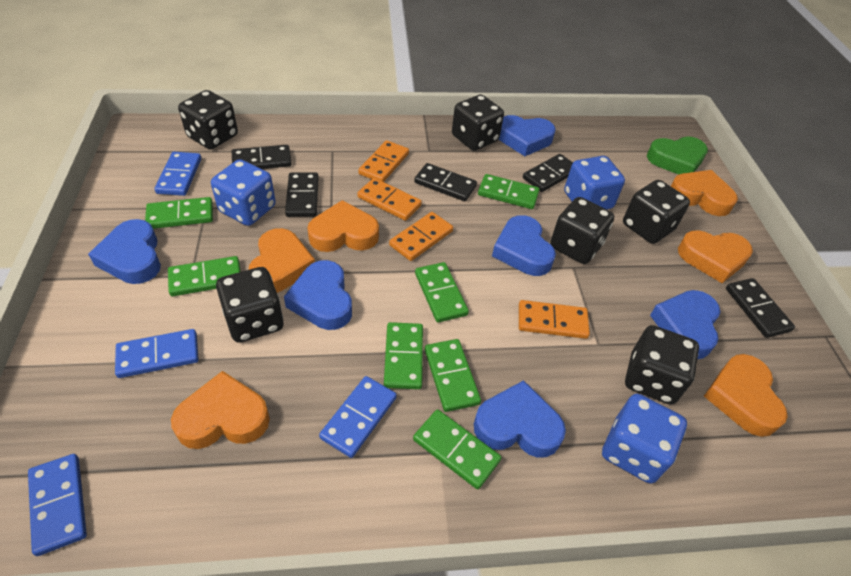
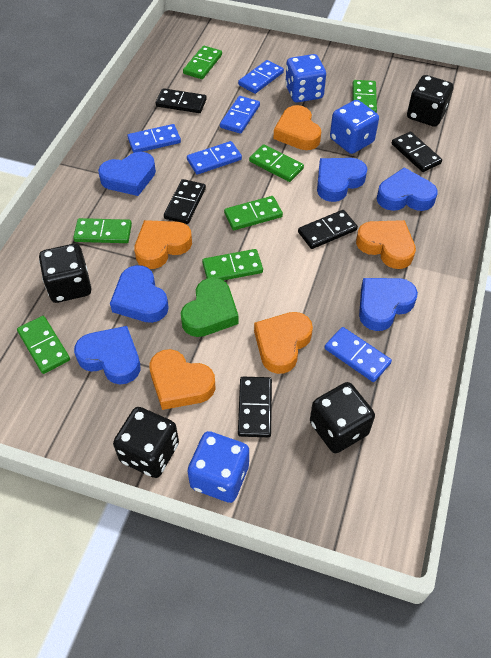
black dice: [178,90,238,149] [216,267,284,343] [452,95,504,151] [550,197,614,264] [623,180,690,244] [625,325,699,405] = 6 -> [39,244,92,303] [113,407,179,478] [310,382,375,453] [407,75,453,127] = 4
blue domino: [28,454,87,556] [115,329,199,378] [155,152,201,196] [319,376,397,458] = 4 -> [127,124,181,153] [187,141,242,174] [220,96,260,134] [238,60,284,94] [325,327,392,382] = 5
orange domino: [357,178,422,221] [359,140,409,182] [389,212,453,261] [519,300,590,339] = 4 -> none = 0
orange heart: [171,371,270,449] [249,228,315,293] [307,200,379,252] [671,170,738,216] [678,230,753,283] [704,354,788,437] = 6 -> [134,220,192,269] [150,349,215,410] [254,312,313,374] [273,105,321,150] [356,220,416,269] = 5

